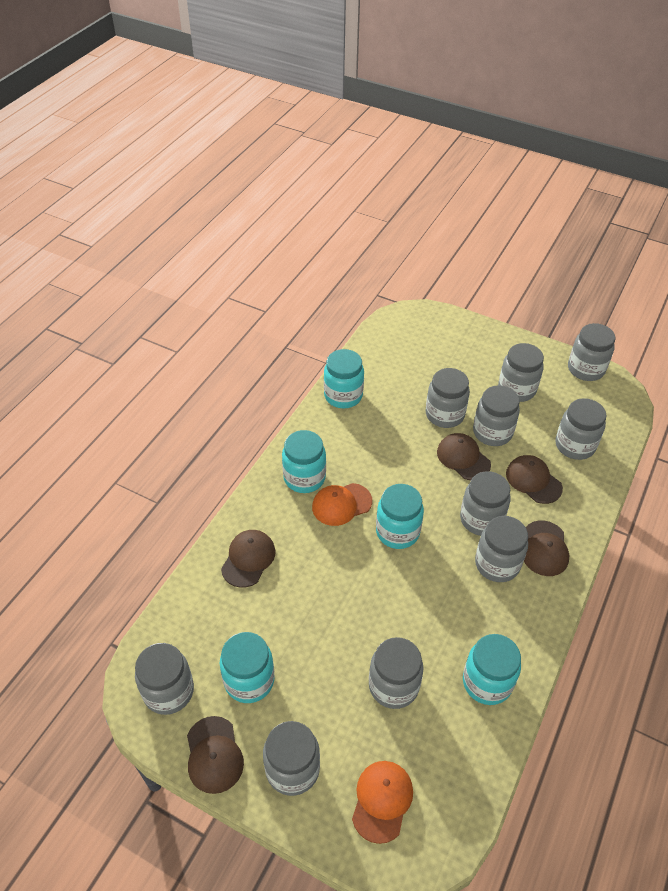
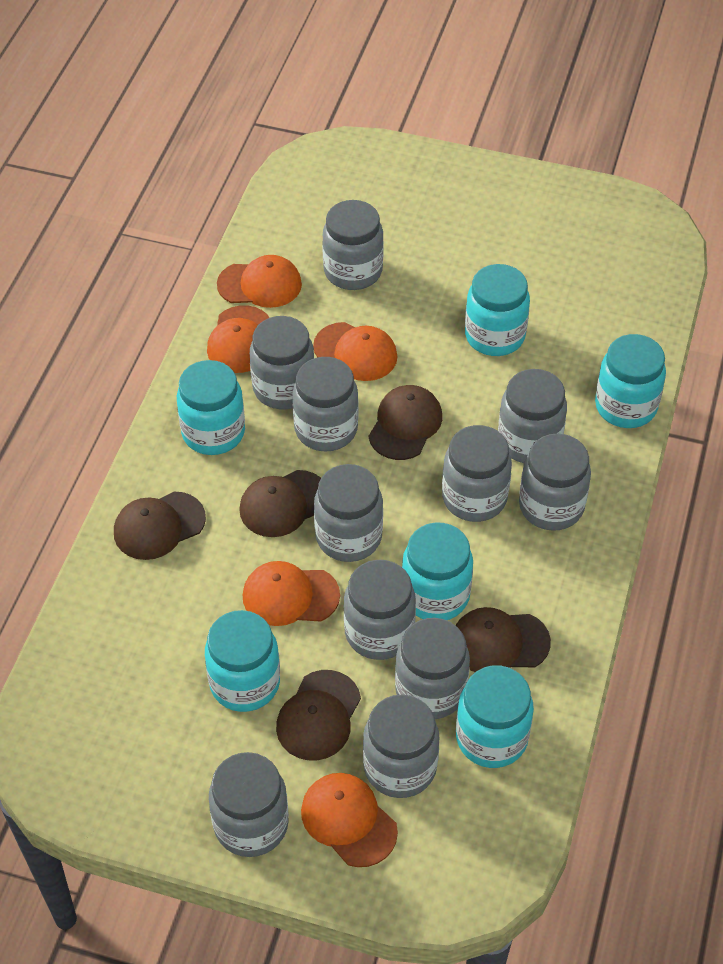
grey jar: [135,643,194,715] [263,721,320,796] [369,637,424,709] [426,368,470,428] [460,471,511,536] [473,385,520,446] [475,516,528,582] [498,343,544,402] [555,398,607,460] [568,323,616,381] = 10 -> [209,752,289,857] [250,316,314,409] [292,357,359,452] [314,464,383,562] [322,200,384,290] [344,560,416,660] [363,695,439,798] [395,618,470,719] [442,425,512,522] [498,369,567,463] [519,433,591,531] = 11
orange cap: [312,483,372,526] [352,761,413,844] = 2 -> [207,305,270,373] [217,255,302,308] [243,561,340,626] [301,773,398,867] [313,322,398,381] = 5
turquoise jar: [220,632,274,703] [282,430,326,493] [324,349,364,408] [376,484,424,549] [463,634,521,705] = 5 -> [177,360,245,455] [205,610,280,712] [402,522,473,620] [456,665,534,768] [465,264,530,356] [595,334,666,428] = 6

